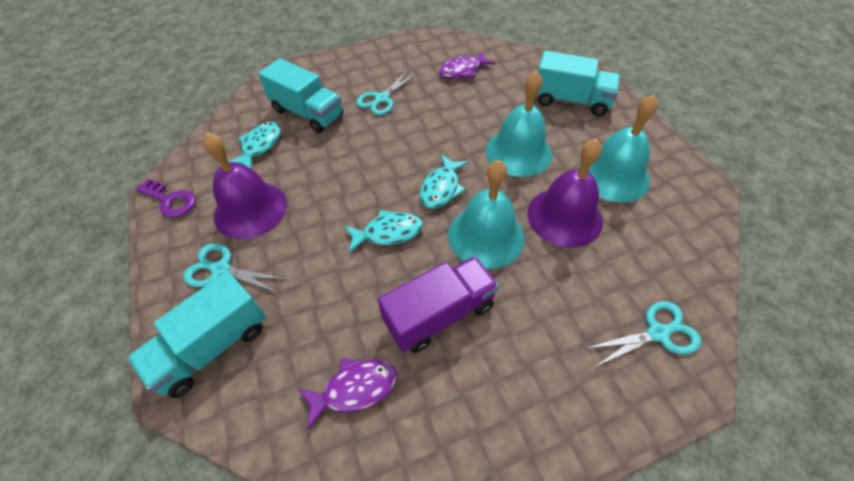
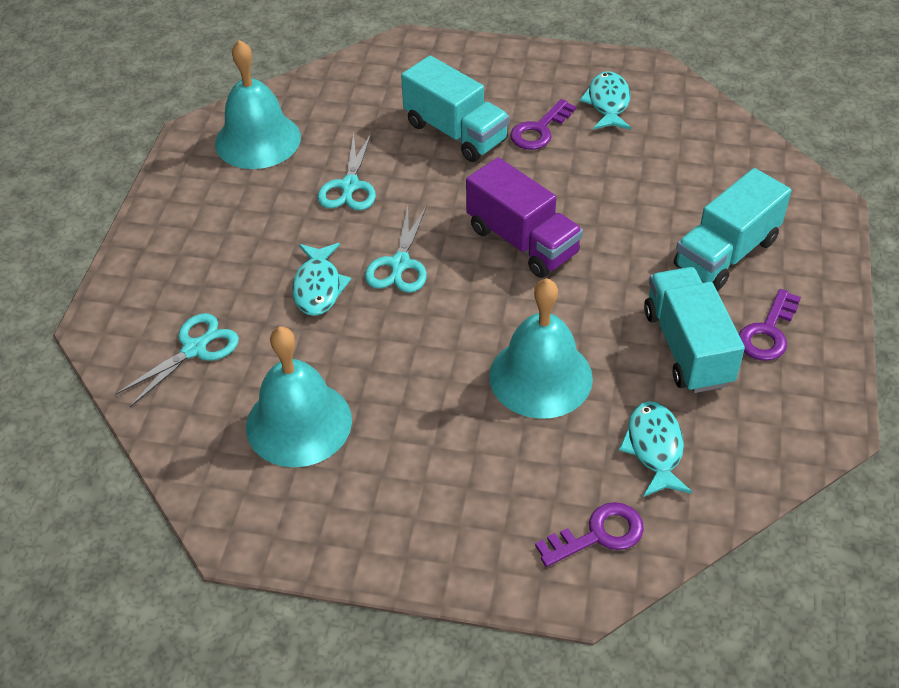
purple bell: [203,132,287,239] [528,138,603,248] = 2 -> none = 0
purple fish: [298,358,397,430] [439,51,495,78] = 2 -> none = 0
purple key: [136,179,196,217] = 1 -> [510,99,576,150] [535,502,644,567] [739,289,801,361] = 3

